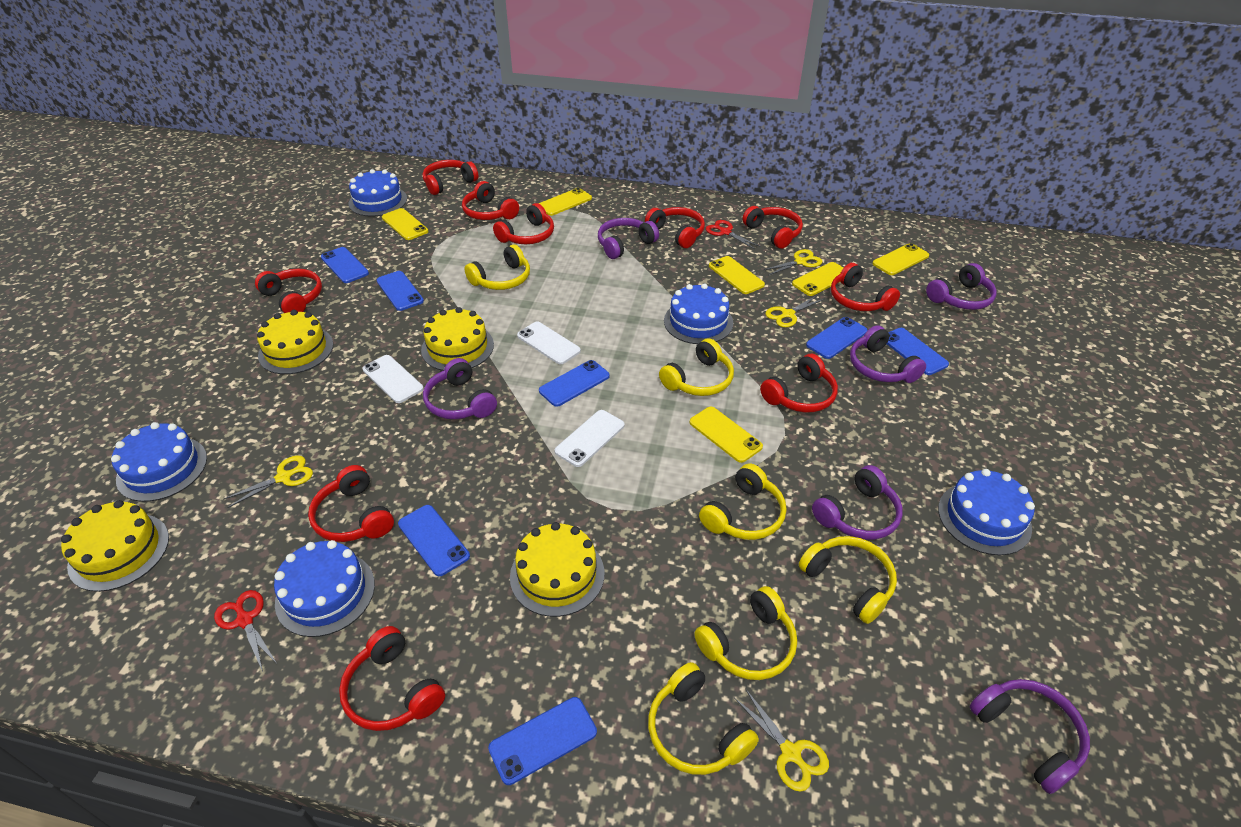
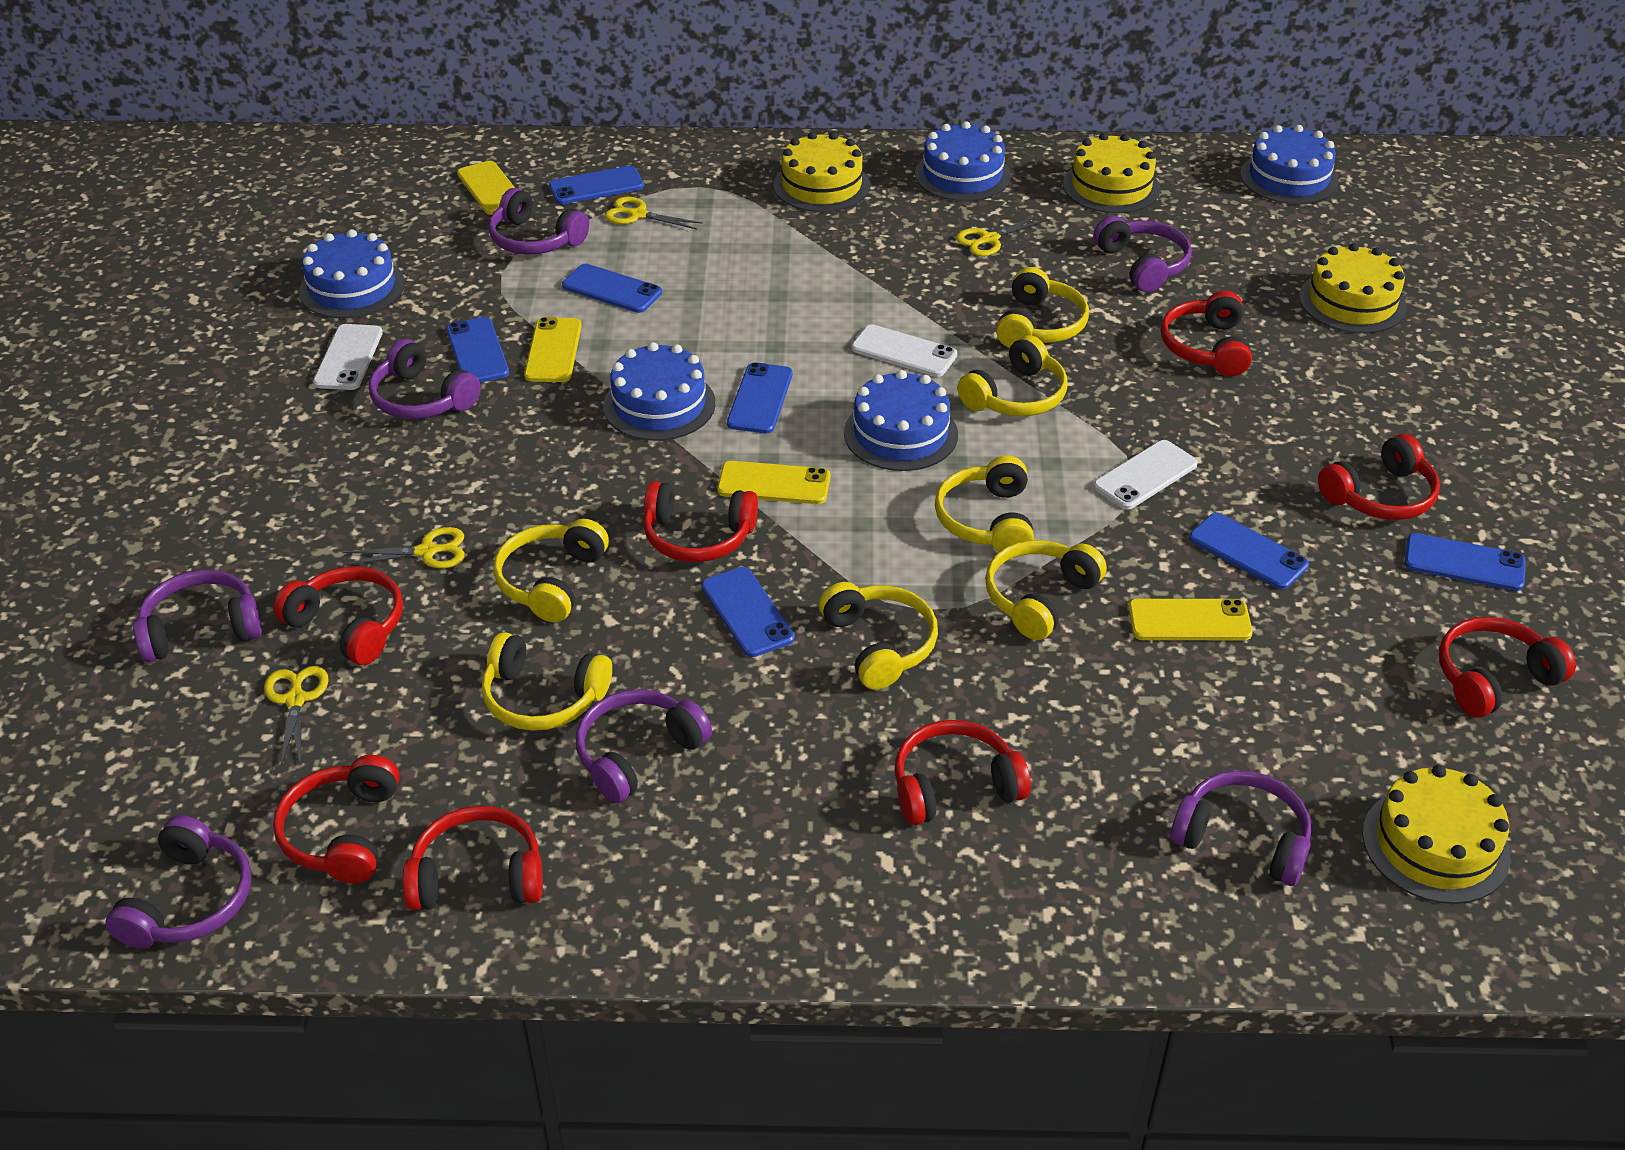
purple headphones: [423,358,497,419] [598,218,659,259] [812,465,903,540] [850,325,926,383] [926,263,997,310] [970,679,1090,794] = 6 -> [105,815,251,949] [133,570,262,662] [369,339,481,419] [489,188,589,255] [576,689,712,803] [1093,216,1192,292] [1170,770,1312,886] = 7
red headphones: [255,269,322,313] [308,465,394,542] [339,626,445,731] [422,160,478,195] [462,181,519,220] [493,203,554,244] [645,207,705,248] [743,206,803,249] [760,354,838,412] [831,263,900,311] = 10 -> [273,566,403,665] [273,755,400,884] [402,806,543,910] [643,481,758,562] [894,720,1031,825] [1161,291,1252,376] [1318,434,1440,520] [1439,617,1576,718] = 8
red scissors: [214,590,276,672] [706,220,760,249] = 2 -> none = 0
yellow headphones: [465,244,530,290] [648,662,759,775] [659,338,734,396] [694,586,797,680] [699,463,787,540] [799,536,897,624] = 6 -> [482,632,612,731] [493,519,609,622] [819,582,938,690] [935,455,1034,552] [957,335,1068,416] [985,540,1107,640] [996,267,1089,348] = 7
yellow phone: [382,208,429,240] [539,188,592,216] [689,407,763,463] [709,256,765,294] [792,262,843,296] [872,243,929,275] = 6 -> [457,161,515,215] [524,317,582,382] [717,461,830,504] [1128,599,1253,640] = 4

